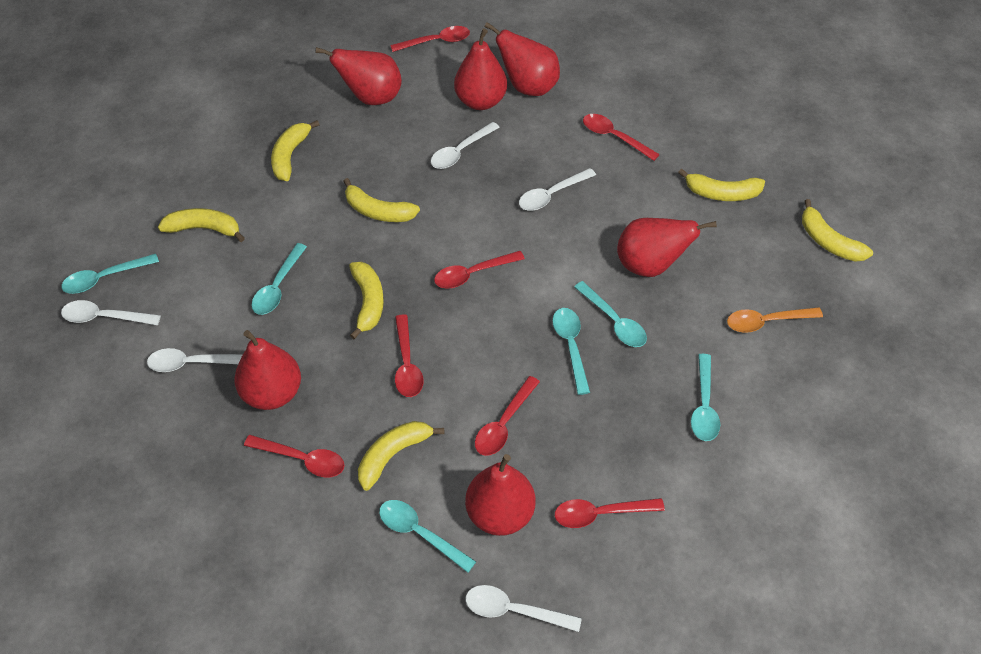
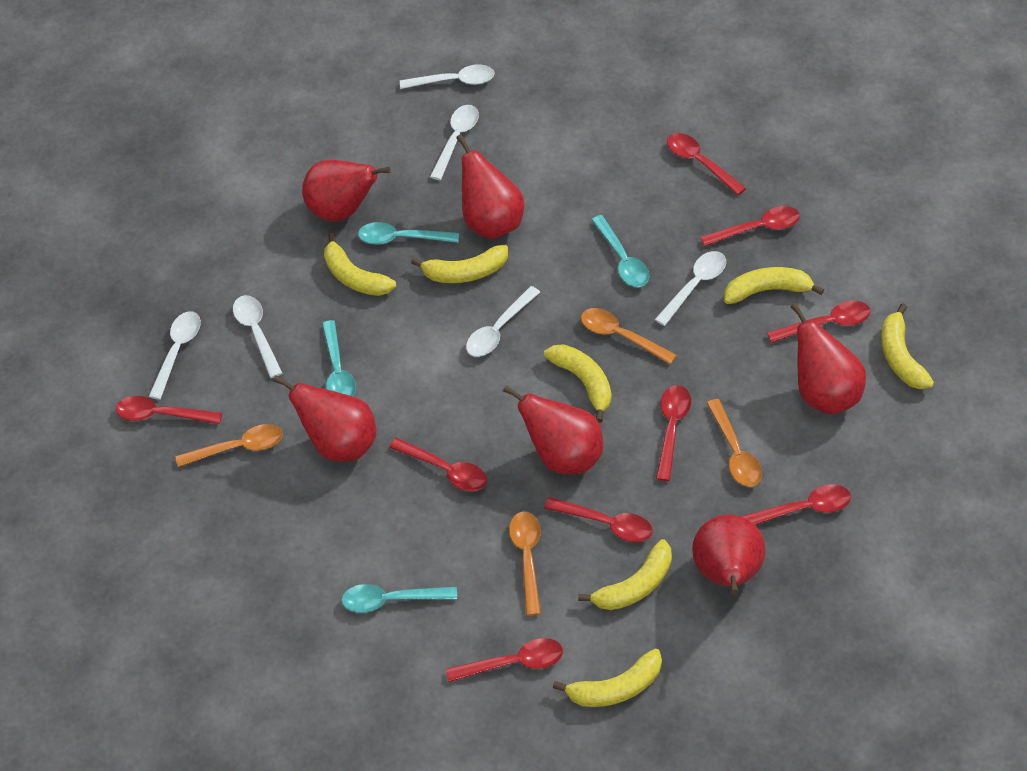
orange spoon: [727,307,823,333] = 1 -> [176,424,283,467] [509,512,541,616] [581,308,677,364] [707,399,762,487] = 4
red spoon: [244,435,345,477] [390,26,470,52] [395,314,423,397] [434,251,525,289] [475,376,540,456] [555,498,665,528] [583,114,660,161] = 7 -> [116,396,222,424] [389,438,487,491] [446,638,563,682] [544,497,653,542] [656,385,691,481] [667,133,746,195] [701,206,800,246] [741,484,851,525] [767,301,871,343] = 9
turquoise spoon: [61,254,159,294] [252,243,307,315] [379,500,476,573] [552,308,590,395] [574,281,647,347] [691,354,720,441] = 6 -> [322,320,356,396] [341,584,457,613] [358,222,459,245] [591,215,649,287] = 4
white spoon: [61,300,161,325] [147,348,243,372] [431,122,500,169] [466,585,582,632] [519,168,596,211] = 5 -> [148,311,201,400] [233,295,282,378] [400,64,495,89] [430,105,479,180] [466,286,540,357] [654,251,726,326] = 6

